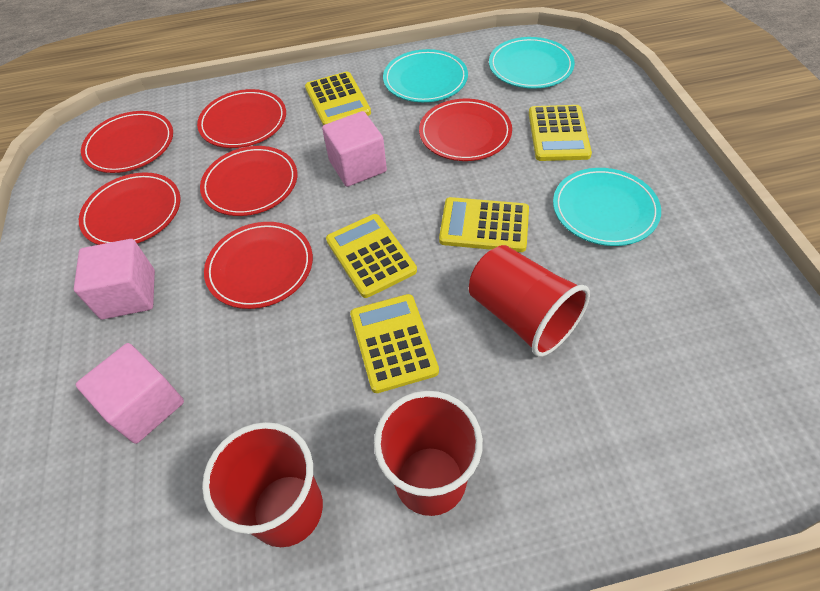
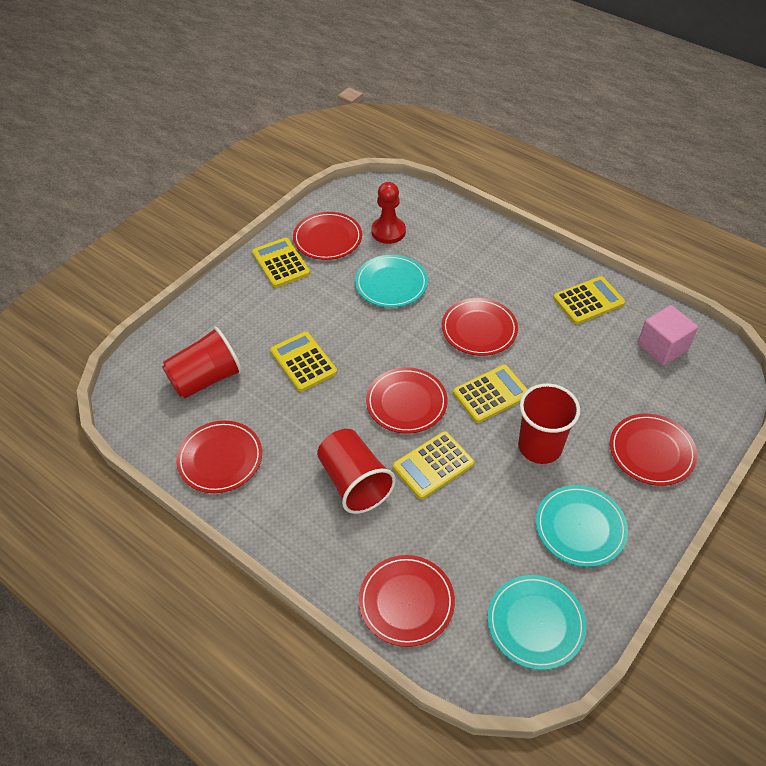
pink cube: [74,239,155,320] [76,343,184,444] [322,111,387,187] = 3 -> [638,305,698,365] = 1
red pawn: none = 0 -> [371,182,406,244] = 1

